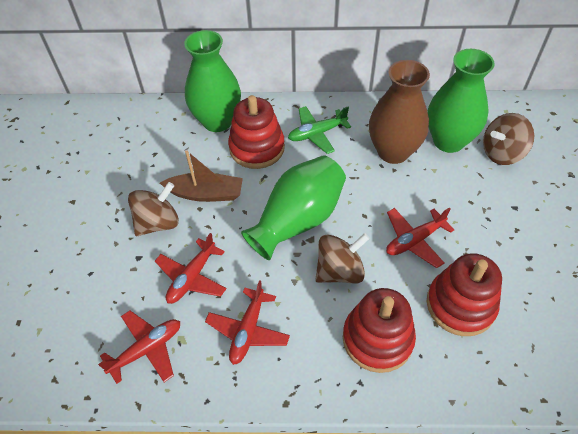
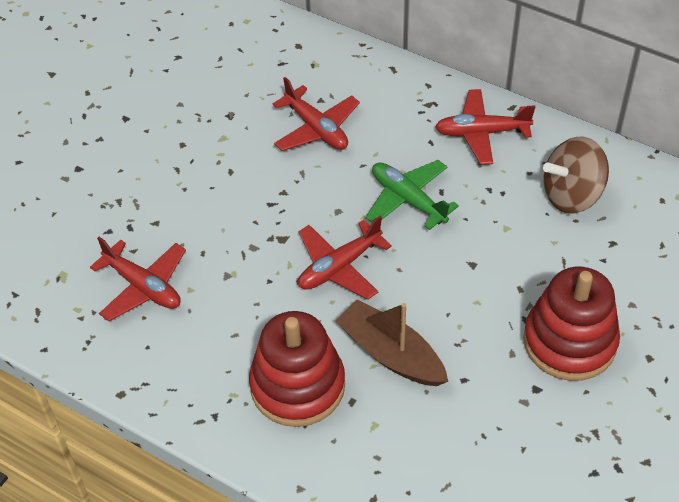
brown spinning top: [128,182,179,236] [315,233,370,284] [483,113,534,165] = 3 -> [543,137,609,214] = 1
brown vase: [369,60,430,164] = 1 -> none = 0
green vase: [184,30,241,132] [241,155,346,260] [428,49,495,153] = 3 -> none = 0
red stacking toy: [228,95,285,169] [343,288,416,373] [427,253,502,336] = 3 -> [249,311,345,427] [523,267,620,381] = 2

